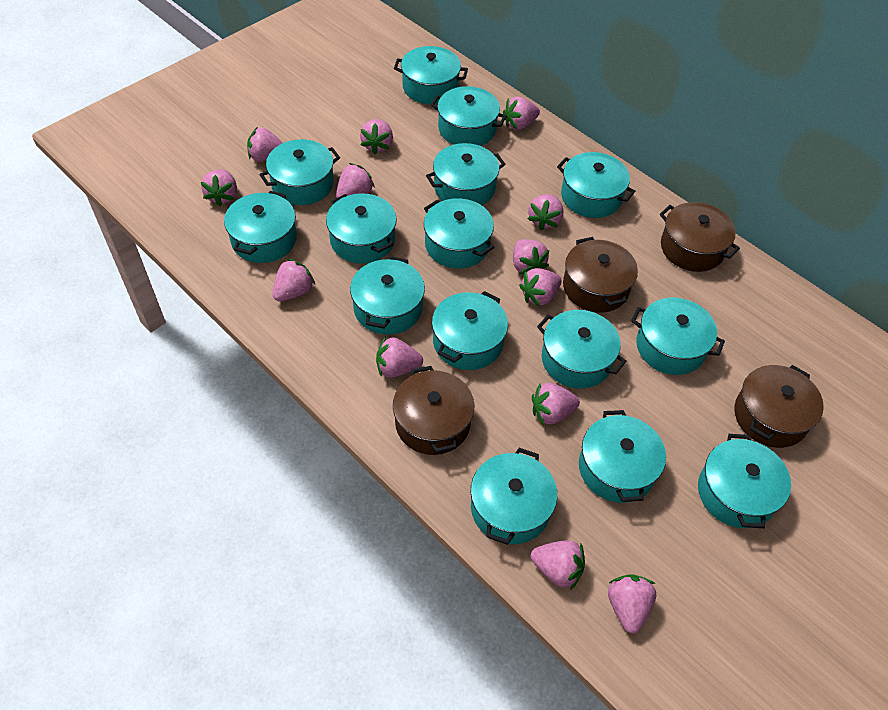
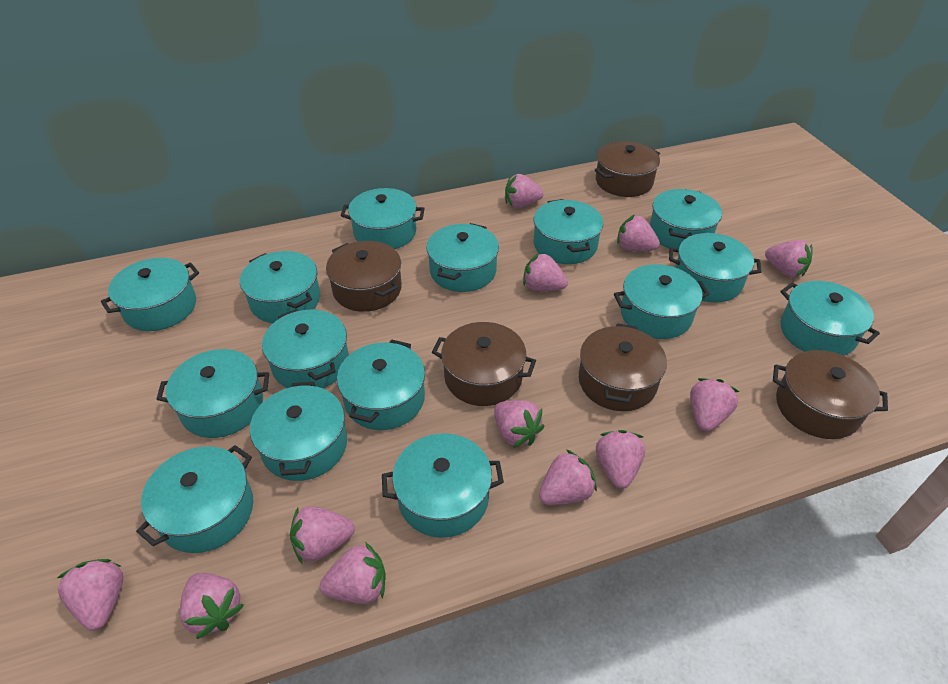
brown pot: [393,366,474,455] [563,237,638,313] [660,202,740,272] [734,365,824,448] = 4 -> [326,241,402,312] [432,322,536,406] [579,323,667,411] [595,141,660,197] [773,350,888,439] = 5
pink strawberry: [201,169,237,206] [247,127,283,162] [273,259,315,302] [336,163,375,198] [360,119,393,154] [376,337,423,378] [503,97,540,130] [513,239,549,275] [519,268,562,307] [528,194,563,230] [531,540,585,590] [532,383,580,425] [608,574,656,634] = 13 -> [57,559,123,631] [179,573,244,639] [290,506,355,563] [320,542,386,604] [494,400,545,448] [505,174,543,208] [523,252,568,291] [539,449,597,505] [596,430,645,489] [617,215,660,251] [690,378,739,432] [765,240,812,277] = 12

